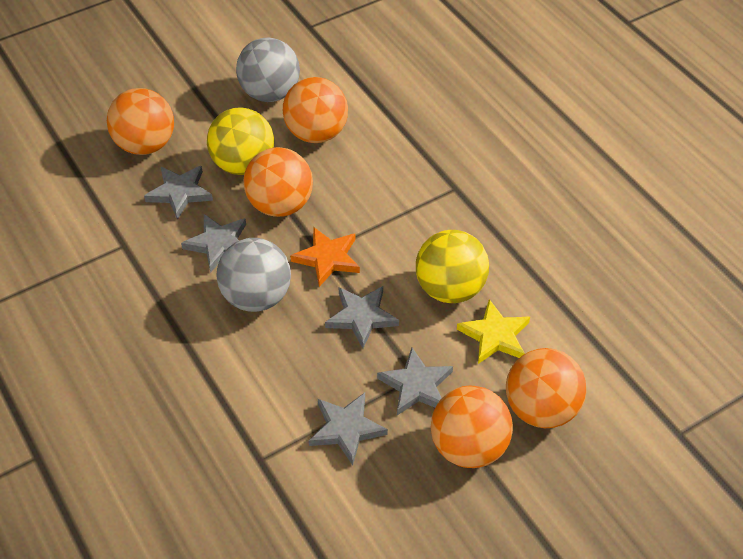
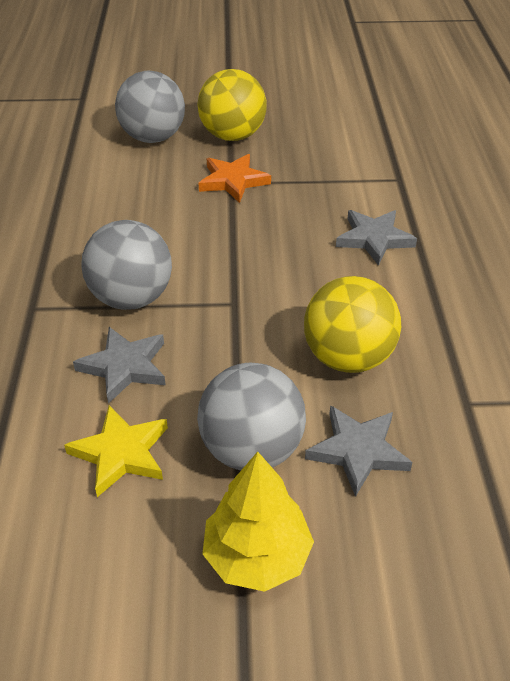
grey ball: [216,238,291,312] [236,38,300,102] = 2 -> [81,220,172,310] [115,71,185,143] [197,363,306,471] = 3
grey star: [144,166,213,220] [181,214,246,273] [309,393,388,465] [325,286,399,348] [377,348,453,415] = 5 -> [73,327,166,404] [305,405,413,497] [336,210,417,266] = 3
orange ball: [107,88,174,155] [243,147,313,217] [283,77,348,143] [430,386,513,468] [506,348,586,428] = 5 -> none = 0
yellow tree: none = 0 -> [203,452,314,592] = 1

